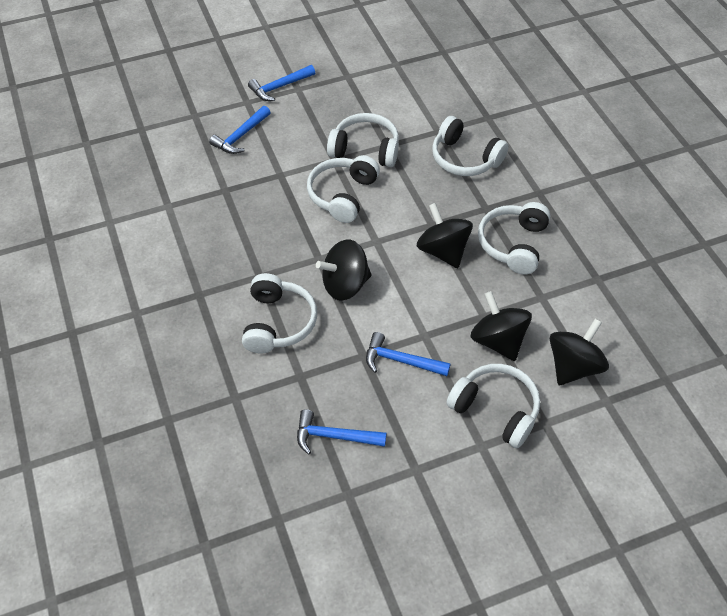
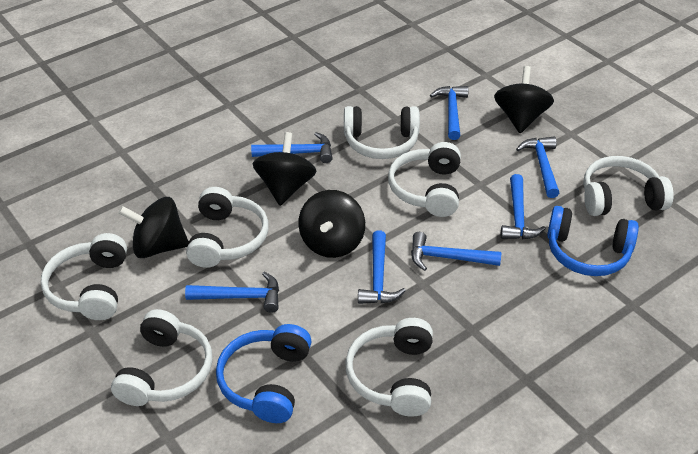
blue hammer: [209,106,271,154] [248,65,315,101] [297,409,387,454] [366,332,451,376] = 4 -> [185,272,279,313] [251,132,333,163] [358,230,406,304] [411,232,501,271] [430,86,468,140] [501,174,546,239] [516,137,559,198] = 7
blue headphones: none = 0 -> [216,324,312,423] [547,206,639,276] = 2
white headphones: [242,273,317,353] [307,155,380,223] [327,113,399,167] [432,116,508,176] [446,364,540,448] [478,202,550,274] = 6 -> [41,233,127,320] [111,309,213,406] [186,187,268,268] [344,106,420,159] [345,318,433,416] [388,142,461,217] [583,156,674,216] = 7

